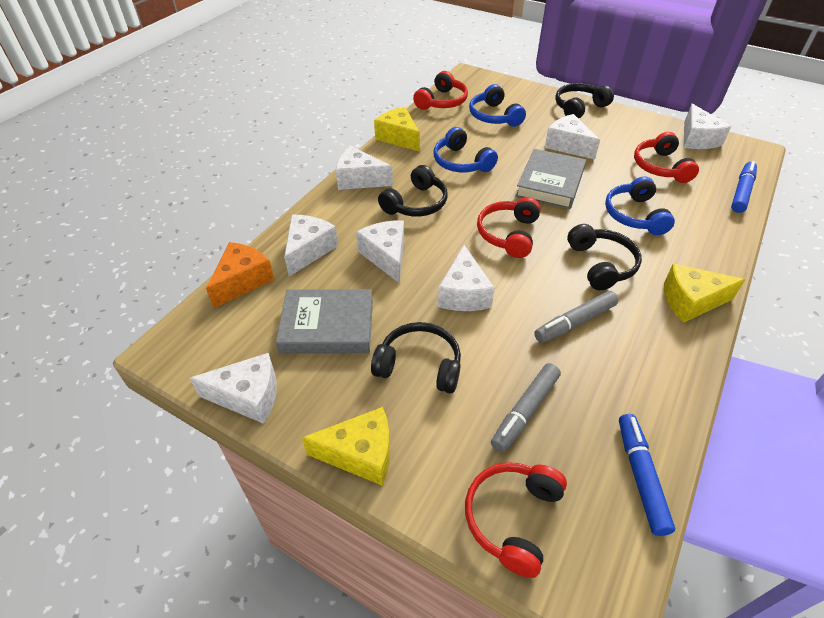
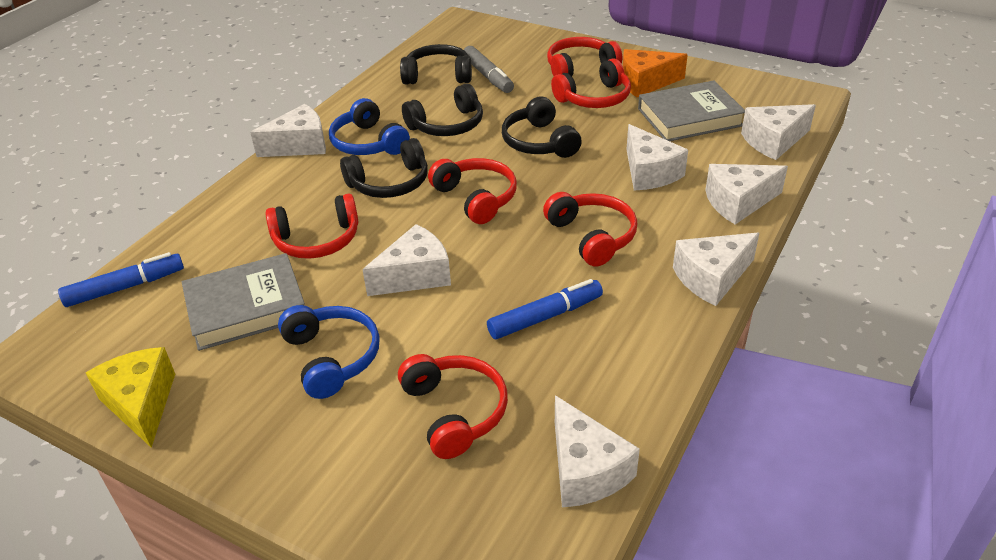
blue headphones: [434,127,498,172] [469,84,526,127] [605,176,675,235] = 3 -> [278,305,380,399] [329,98,410,155] = 2
grey marker: [491,363,561,452] [534,291,618,343] = 2 -> [464,46,514,93] = 1
red headphones: [413,71,468,110] [465,462,567,578] [477,197,541,258] [634,132,699,183] = 4 -> [265,194,358,259] [398,354,508,459] [428,158,517,224] [543,192,637,267] [547,37,622,76] [551,58,631,108] = 6
yellow cheese: [302,407,390,486] [374,107,420,152] [664,264,745,323] = 3 -> [86,347,175,448] = 1

